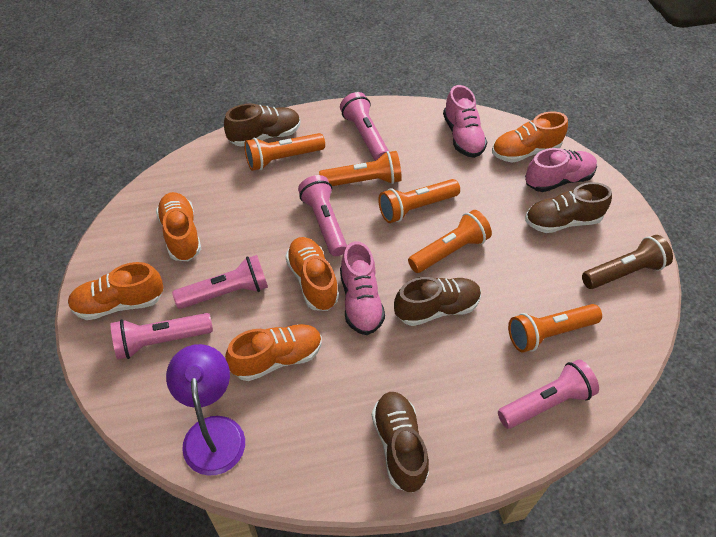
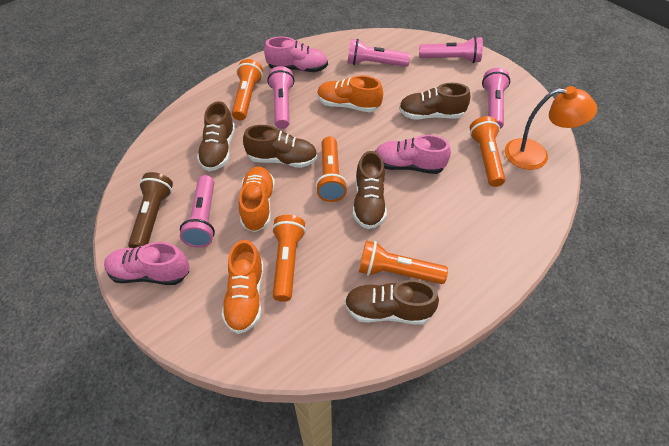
brown shoe: [224,103,300,147] [372,392,429,492] [394,277,481,326] [525,182,612,233] = 4 -> [197,101,235,171] [243,125,317,168] [345,280,439,325] [353,151,387,229] [399,83,470,120] = 5
orange lamp: none = 0 -> [504,86,597,170] = 1
orange shoe: [68,262,163,320] [156,192,201,261] [225,324,322,381] [285,237,339,311] [492,112,568,163] = 5 -> [221,240,264,334] [239,166,275,232] [317,75,383,112] = 3
purple lamp: [166,344,245,476] = 1 -> none = 0

